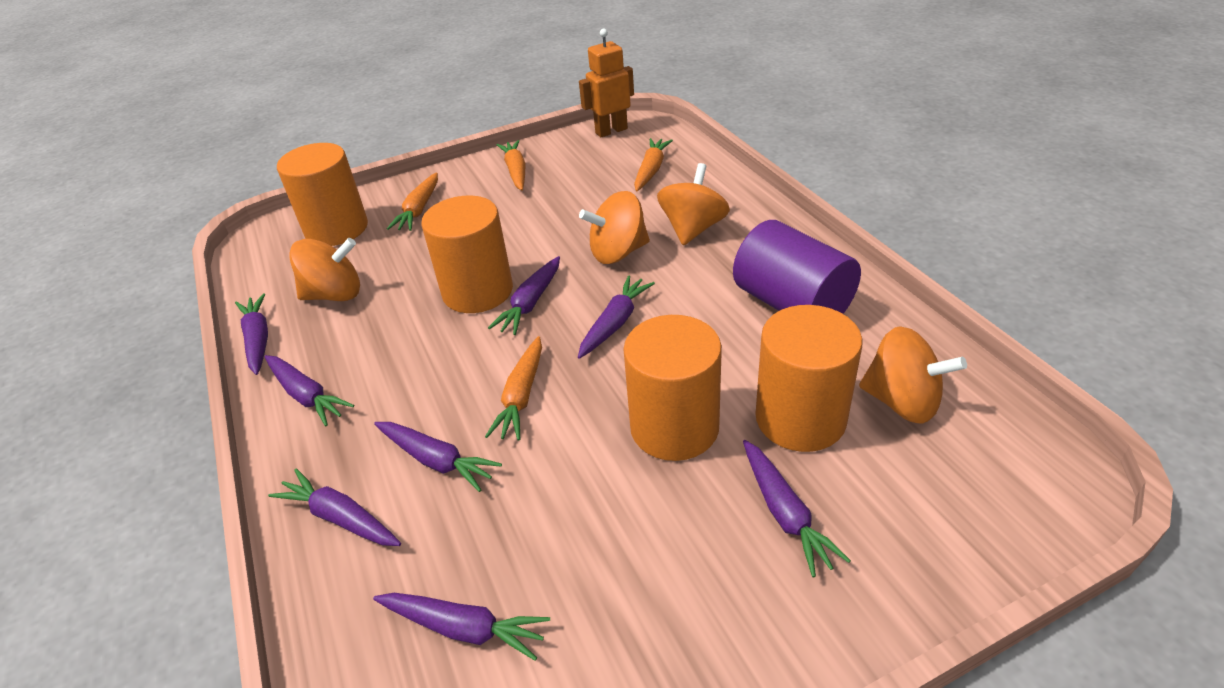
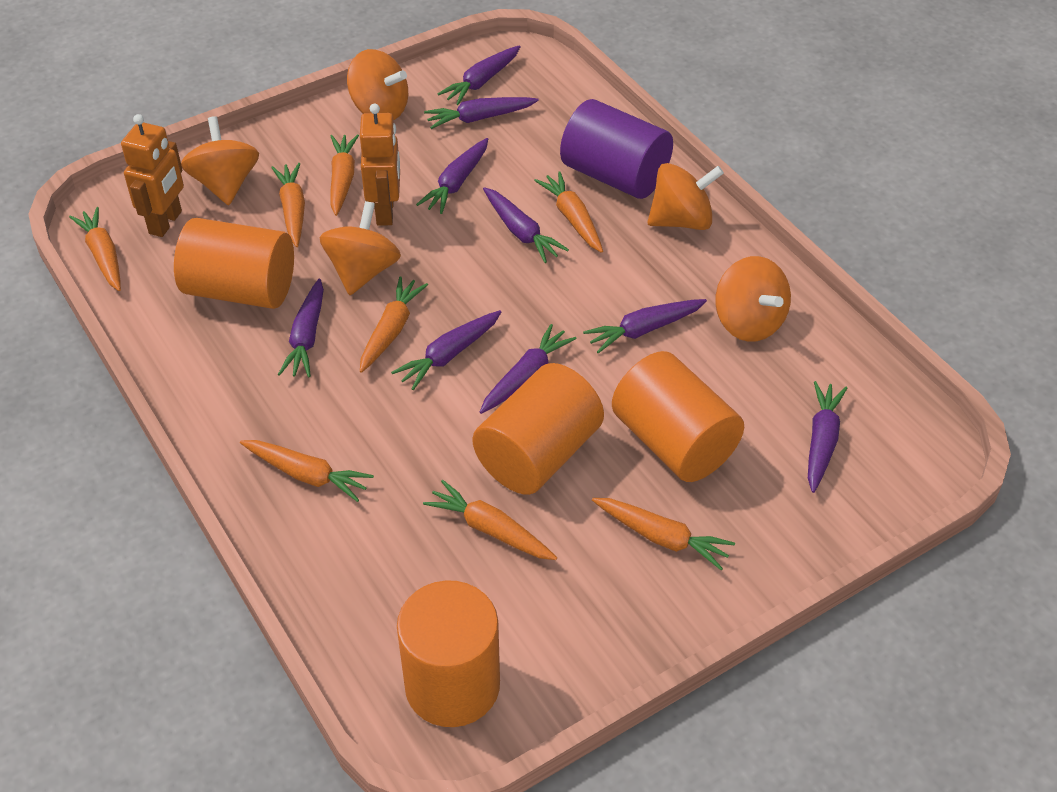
orange carrot: [387,173,438,231] [485,336,542,441] [497,140,526,191] [634,138,673,191] = 4 -> [69,207,121,291] [240,440,374,502] [271,163,305,247] [330,134,359,216] [360,276,428,373] [423,480,557,560] [534,171,603,253] [592,498,735,570] = 8
orange robot: [579,29,634,137] = 1 -> [121,114,184,237] [360,103,400,226] = 2
orange spinning top: [289,238,360,301] [579,191,650,264] [657,163,730,245] [859,326,967,424] = 4 -> [181,116,259,205] [320,201,401,295] [347,49,408,120] [648,163,724,230] [715,256,791,342] = 5
purple carrot: [235,294,268,375] [264,355,354,426] [268,469,401,546] [373,593,550,661] [374,422,502,492] [488,256,560,335] [578,275,655,359] [743,440,851,577] = 8 -> [278,279,324,377] [391,310,501,390] [416,138,488,214] [424,97,539,129] [438,45,521,105] [480,324,577,414] [483,187,569,263] [583,299,707,353] [808,381,847,493] = 9

